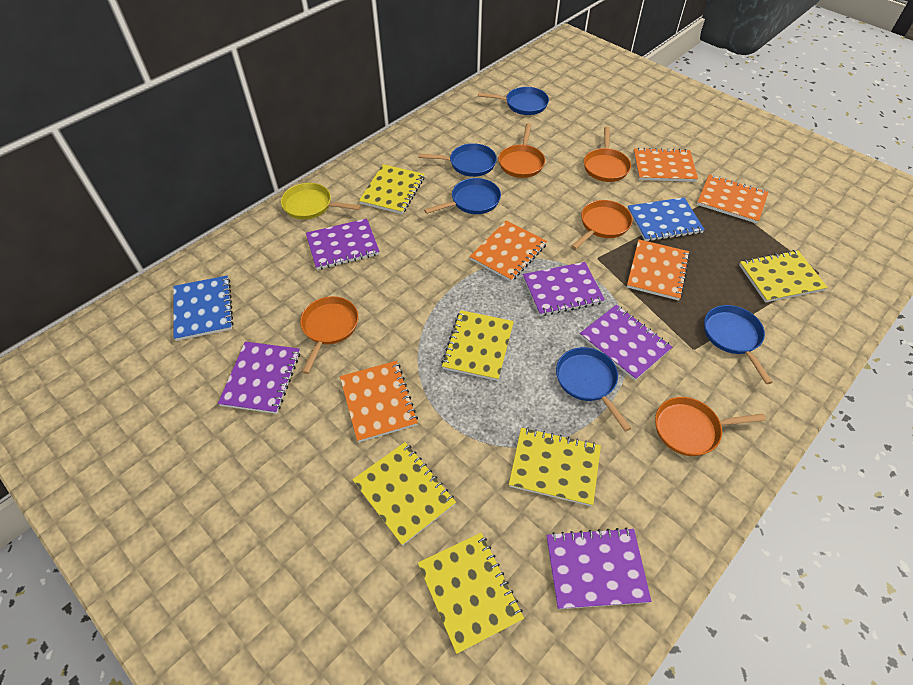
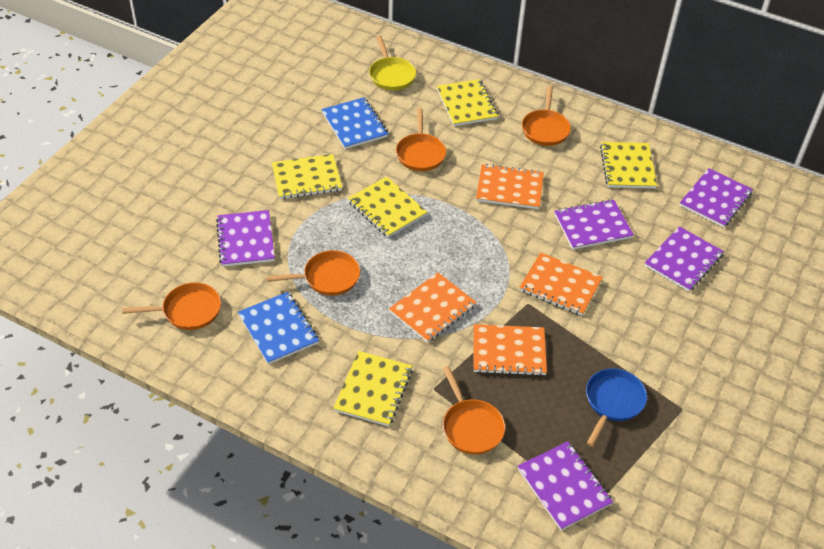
blue pan: [419,143,497,177] [424,178,501,214] [478,87,549,115] [556,347,631,432] [704,305,773,384] = 5 -> [586,368,647,447] = 1
orange notebook: [340,361,418,442] [469,220,547,282] [627,239,690,301] [633,148,698,182] [697,174,768,223] = 5 -> [389,273,477,343] [473,324,547,376] [476,164,544,209] [519,252,603,316] = 4
yellow notebook: [352,442,456,546] [359,164,425,214] [418,533,524,654] [441,310,514,381] [509,427,601,506] [739,250,828,303] = 6 -> [272,154,342,199] [333,351,413,427] [348,176,427,238] [437,79,498,126] [600,142,657,188] = 5

